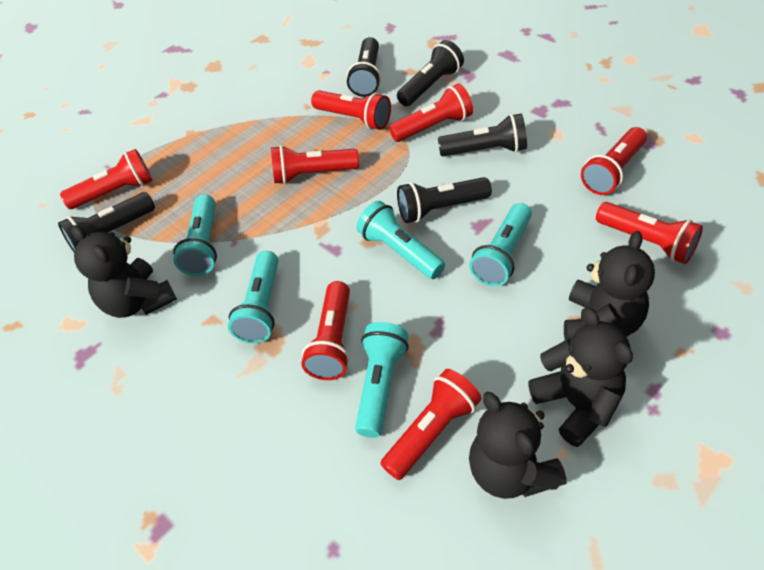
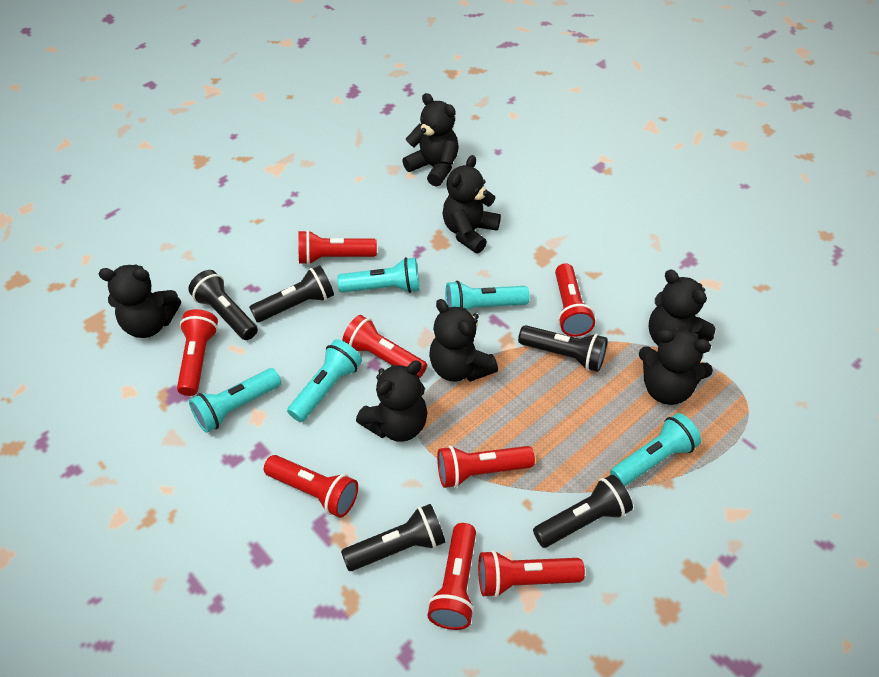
black teddy bear: [71,225,177,318] [469,391,567,499] [528,307,633,447] [564,231,655,340] = 4 -> [99,265,181,338] [356,360,428,442] [402,93,459,187] [429,299,498,382] [443,155,501,253] [639,329,713,405] [649,269,715,345] = 7

